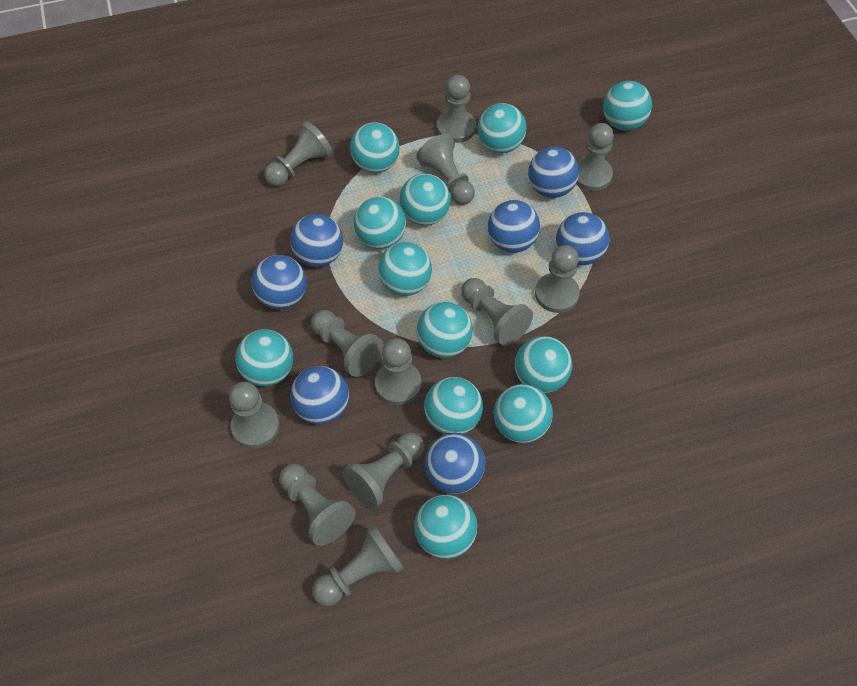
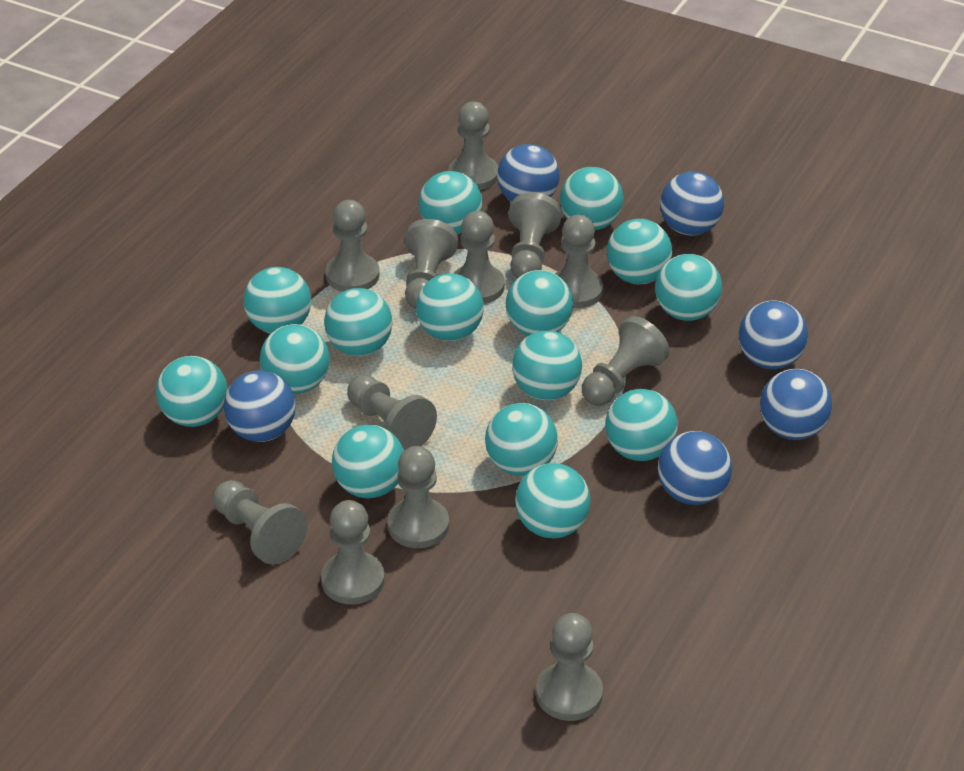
blue ball: [252,255,306,309] [290,214,343,267] [290,366,349,424] [425,433,485,494] [488,200,540,253] [528,147,579,198] [556,212,609,265] = 7 -> [224,370,296,442] [497,144,560,202] [658,431,732,505] [660,172,724,236] [738,301,808,369] [760,369,832,440] = 6
turquoise ball: [235,329,293,386] [350,122,400,173] [354,196,406,249] [378,242,432,296] [399,174,451,226] [414,495,477,559] [417,302,473,358] [424,377,483,434] [478,103,526,153] [493,384,553,443] [515,336,572,393] [603,81,652,130] = 12 -> [156,356,228,427] [244,267,311,334] [260,324,330,394] [324,288,393,356] [332,425,404,498] [416,274,484,341] [419,171,482,234] [485,403,558,476] [506,270,573,336] [512,331,582,400] [515,463,591,538] [560,167,623,230] [605,389,678,461] [607,219,672,284] [655,254,722,321] = 15

